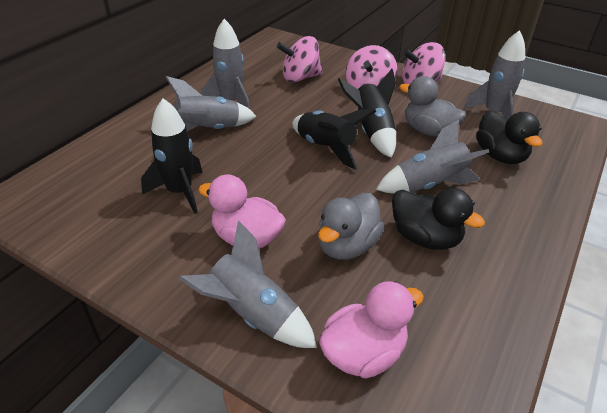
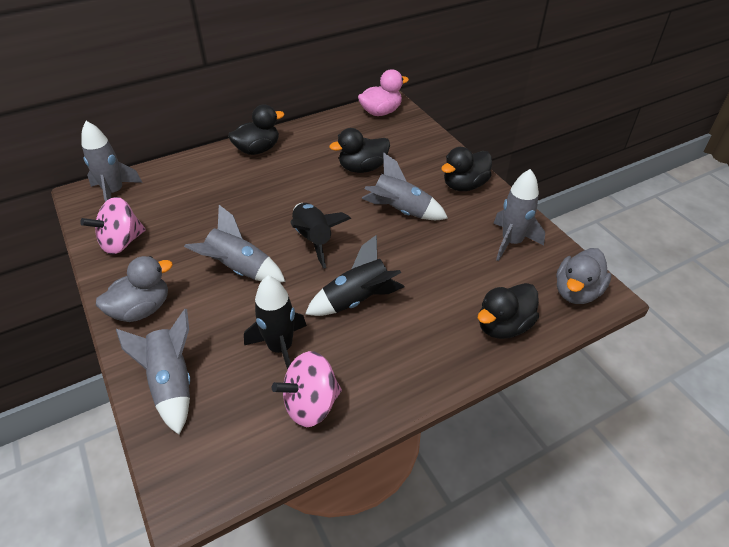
black duck: [392,188,485,250] [476,111,542,164] = 2 -> [228,104,285,155] [329,128,390,173] [441,147,492,191] [478,283,539,339] = 4
pink duck: [198,175,286,249] [319,281,424,379] = 2 -> [358,69,409,116] = 1
pink spinning top: [277,36,322,83] [346,45,397,89] [402,42,446,84] = 3 -> [80,197,146,254] [272,351,342,427] = 2

